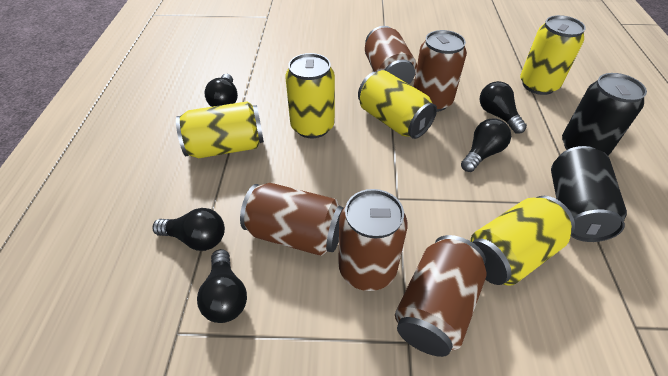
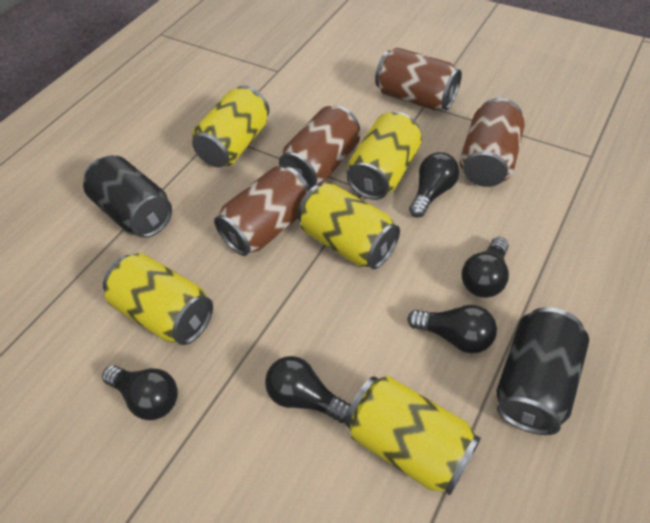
brown can: [240,183,344,256] [338,189,408,291] [365,26,417,84] [395,235,487,357] [413,30,467,112] = 5 -> [214,166,310,256] [279,106,360,189] [375,47,462,110] [459,98,525,187] = 4

